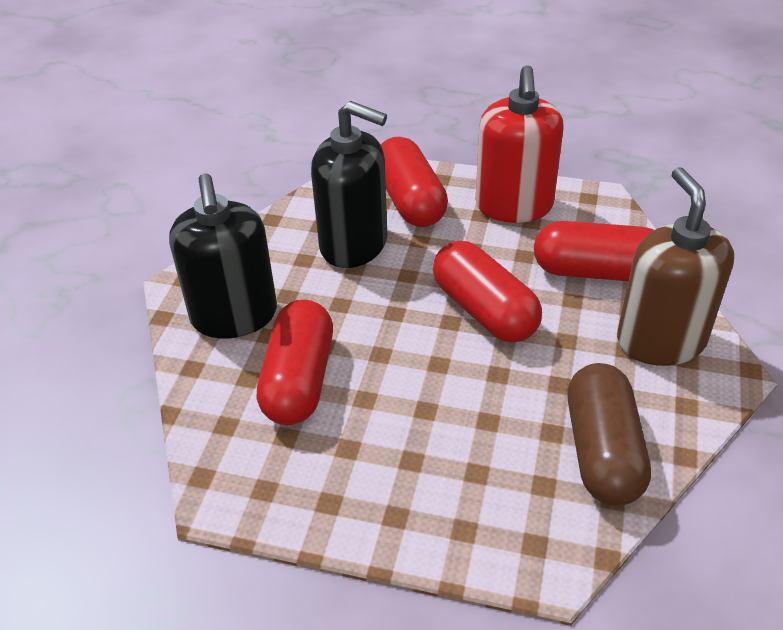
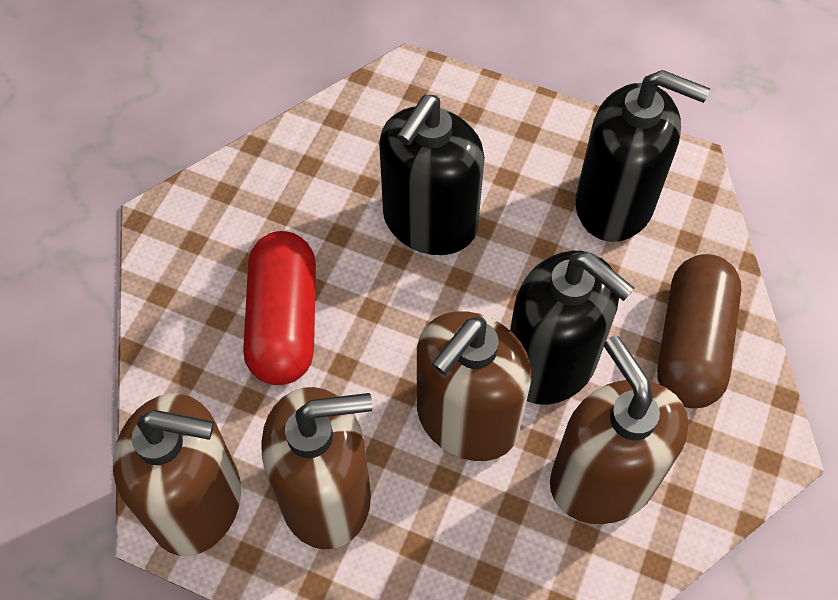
black soap dispenser: [169,173,277,339] [311,101,387,268] = 2 -> [379,95,485,255] [510,251,634,405] [575,70,710,242] = 3
brown soap dispenser: [617,167,734,366] = 1 -> [113,393,241,556] [261,387,372,550] [417,311,532,461] [550,336,689,524] = 4
red capsule: [256,300,333,425] [381,137,448,227] [433,241,542,343] [534,221,654,281] = 4 -> [243,231,316,385] = 1
red soap dispenser: [476,65,564,223] = 1 -> none = 0

